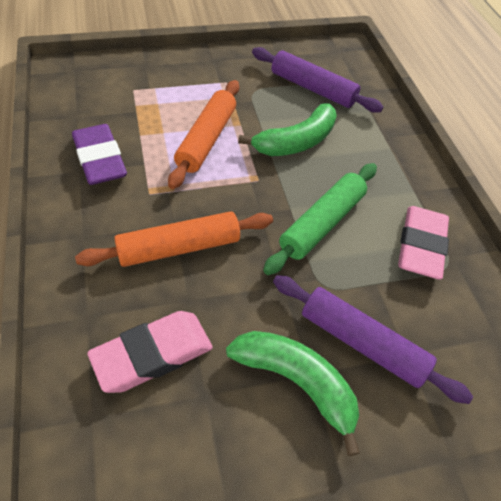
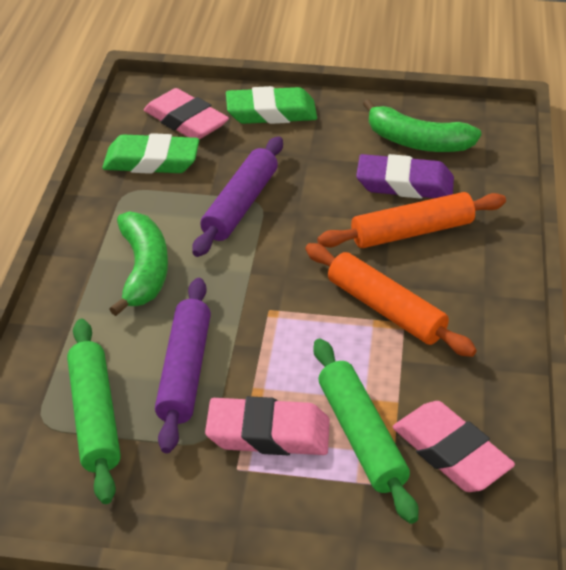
green eraser: none = 0 -> [102,133,199,174] [226,86,317,124] = 2
green rolling pin: [263,163,377,275] = 1 -> [67,319,121,504] [313,338,419,524] = 2
pink eraser: [87,311,213,393] [398,206,449,280] = 2 -> [144,88,229,140] [205,396,330,455] [393,401,515,492] = 3

